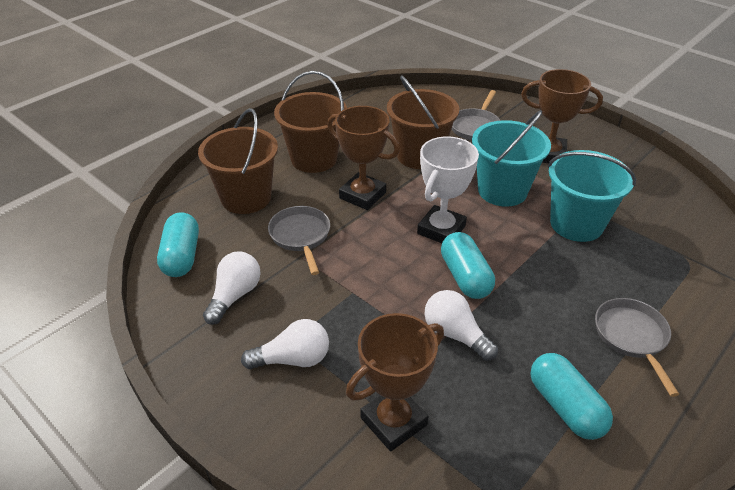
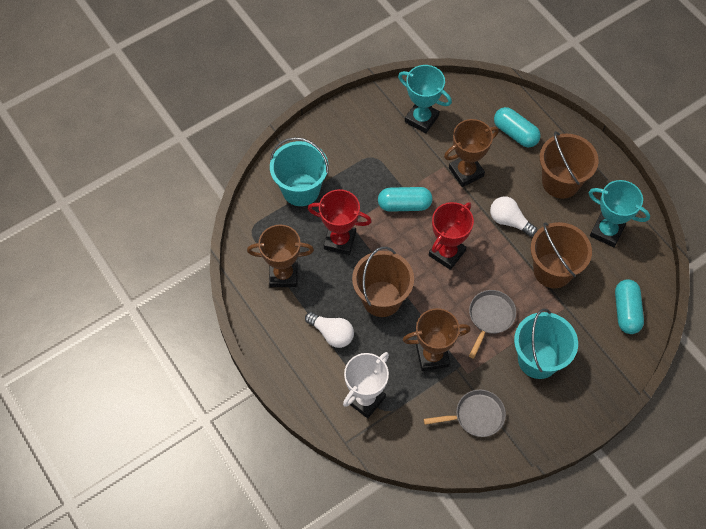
grey pan: [268,206,330,275] [452,90,500,140] [595,298,679,397] = 3 -> [424,390,506,437] [469,290,516,359] = 2
red trophy: none = 0 -> [308,189,372,255] [429,202,474,270] = 2
turquoise trophy: none = 0 -> [398,65,452,133] [588,180,650,247] = 2
white light bulb: [203,252,261,325] [241,319,329,369] [425,290,498,361] = 3 -> [305,312,354,348] [490,196,537,237] = 2

